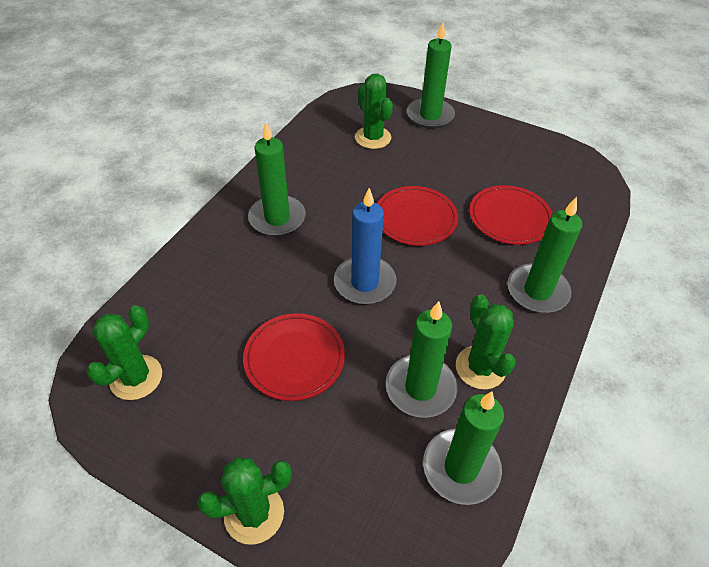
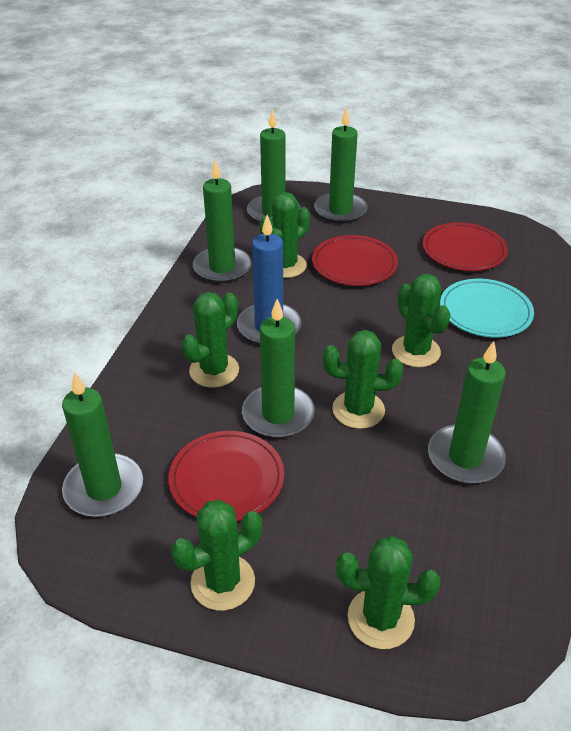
green cactus: [86,305,162,400] [197,457,292,545] [355,74,393,149] [456,295,516,389] = 4 -> [171,499,262,611] [182,292,239,387] [259,192,310,278] [323,330,403,429] [336,536,441,649] [392,274,451,367] = 6
green candle: [248,121,306,236] [386,301,457,418] [407,22,455,129] [423,391,504,505] [507,197,582,313] = 5 -> [62,372,143,517] [193,160,252,283] [242,299,315,438] [247,109,300,223] [314,107,368,223] [428,341,506,484] = 6
turquoise plate: none = 0 -> [440,279,534,337] = 1

